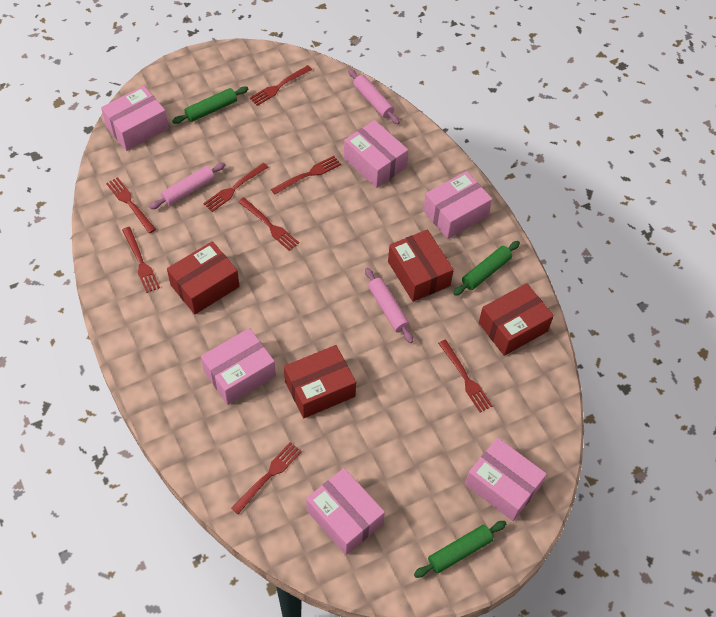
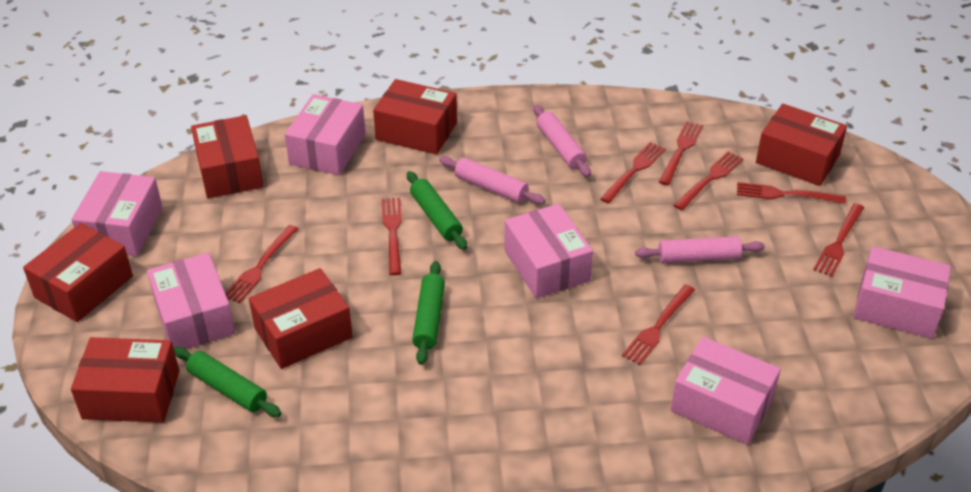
red box: [167,241,239,314] [284,345,356,418] [388,230,454,302] [479,283,554,356] = 4 -> [23,223,133,322] [71,337,179,423] [191,115,264,198] [249,268,353,369] [373,79,457,155] [756,104,847,186] = 6

